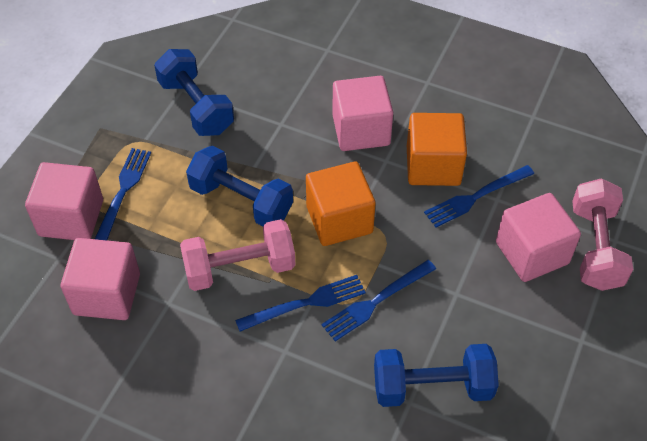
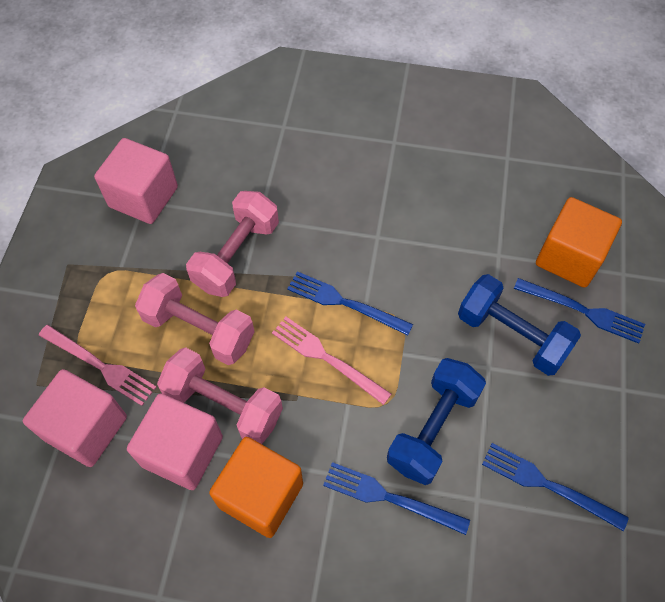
blue dumbbell: [154,49,234,136] [186,146,293,226] [374,344,499,407] = 3 -> [387,358,486,485] [458,274,581,376] = 2
pink cube: [25,162,103,240] [61,238,140,320] [332,76,393,151] [496,193,581,282] = 4 -> [23,369,127,467] [94,138,178,224] [127,393,223,490] = 3
pink dumbbell: [180,219,296,291] [572,178,633,291] = 2 -> [135,273,255,365] [157,347,283,444] [186,191,279,297] = 3
pink fork: none = 0 -> [39,325,156,406] [272,317,391,405] = 2

